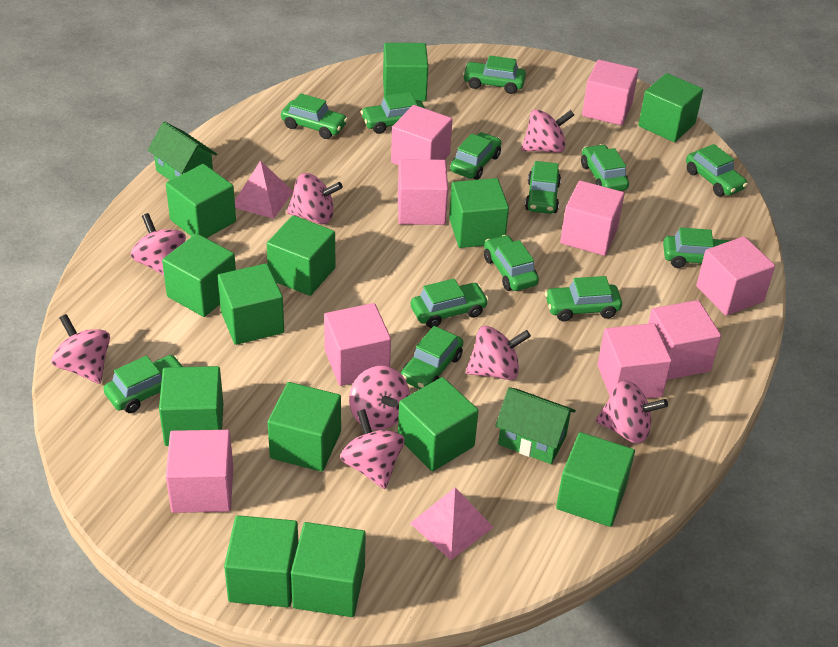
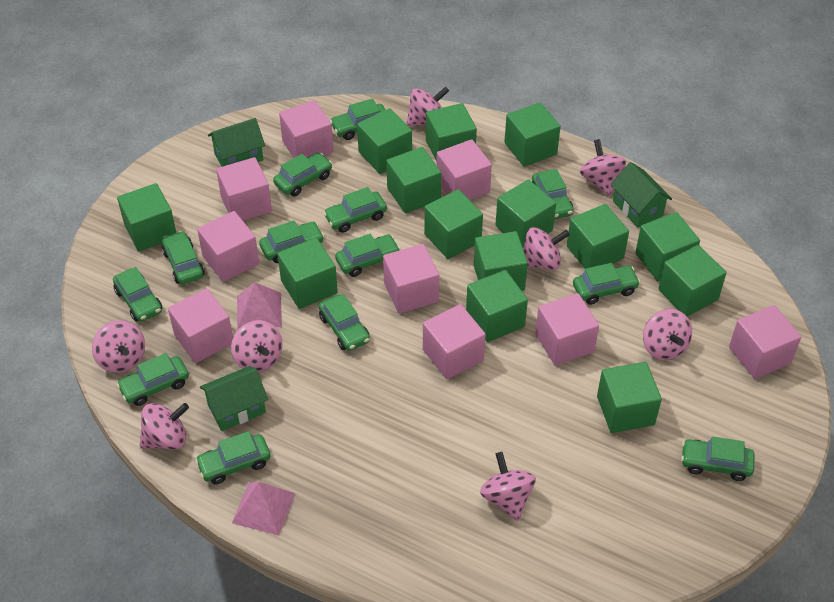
green cube: [159,366,223,446] [162,234,236,317] [166,164,236,238] [218,263,284,345] [224,515,298,607] [267,215,335,296] [268,382,341,472] [291,522,366,617] [383,43,428,101] [398,377,478,471] [449,178,509,248] [556,432,635,527] [638,73,703,142] = 13 -> [117,183,176,251] [278,238,338,309] [357,108,412,174] [386,147,441,213] [424,189,483,259] [426,103,477,161] [466,270,528,342] [474,231,528,291] [496,179,556,248] [504,102,561,167] [567,204,629,269] [597,362,662,433] [635,212,700,281] [658,245,726,317] = 14
green house: [148,121,217,180] [495,387,576,464] = 2 -> [200,366,268,431] [208,118,265,167] [611,162,672,227] = 3

